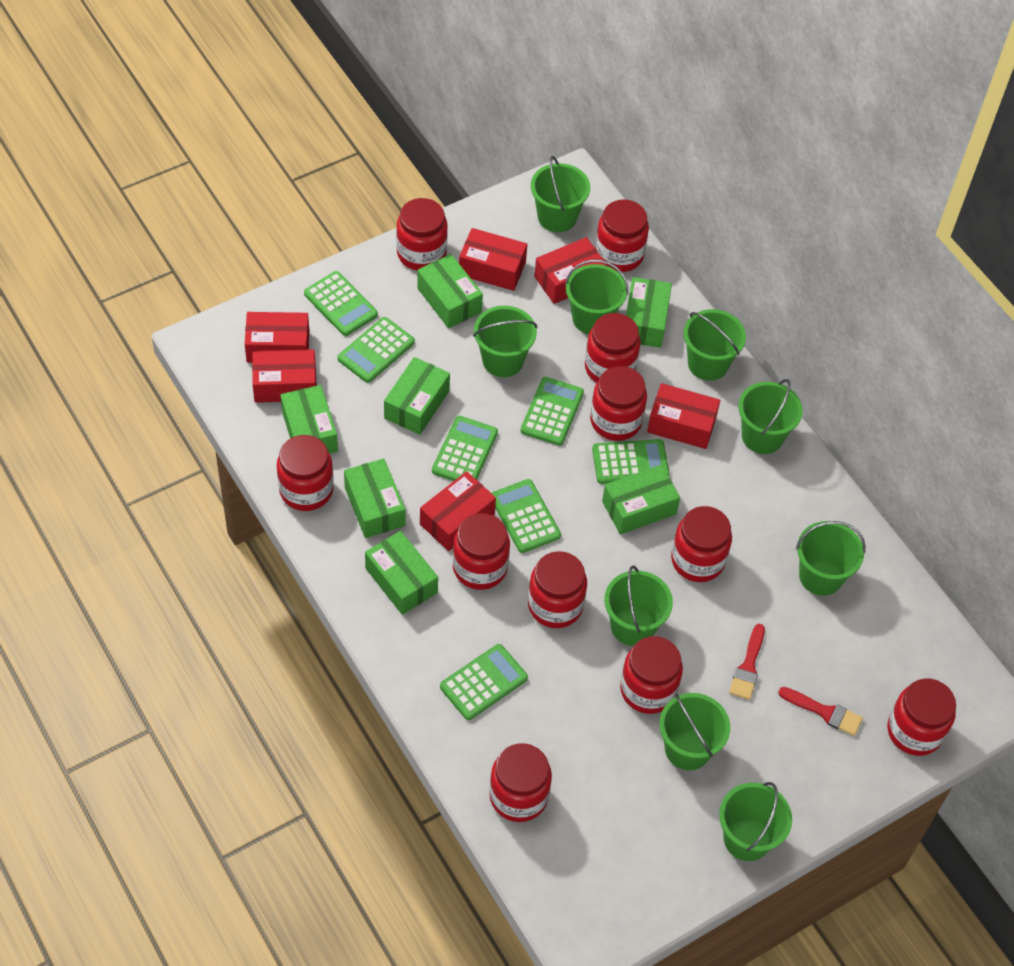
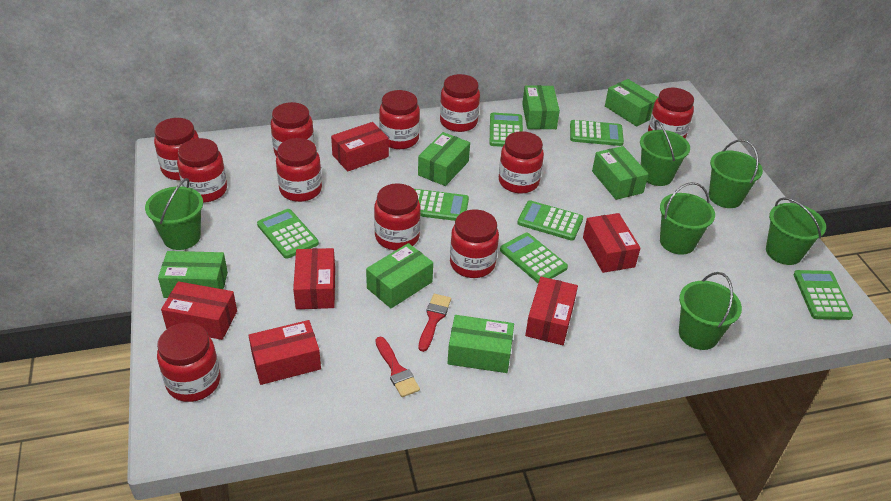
green bucket: [473,306,537,377] [531,156,590,232] [565,259,628,334] [604,565,673,646] [659,693,730,770] [684,309,746,381] [719,782,792,861] [739,379,803,454] [796,521,866,596] = 9 -> [145,178,203,250] [640,120,690,186] [660,182,715,255] [679,272,742,350] [709,139,763,208] [766,198,826,265] = 6

